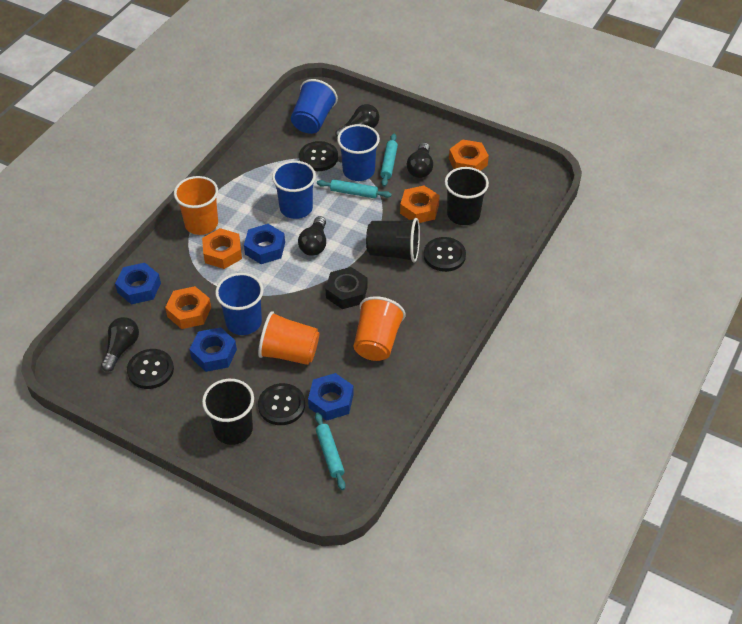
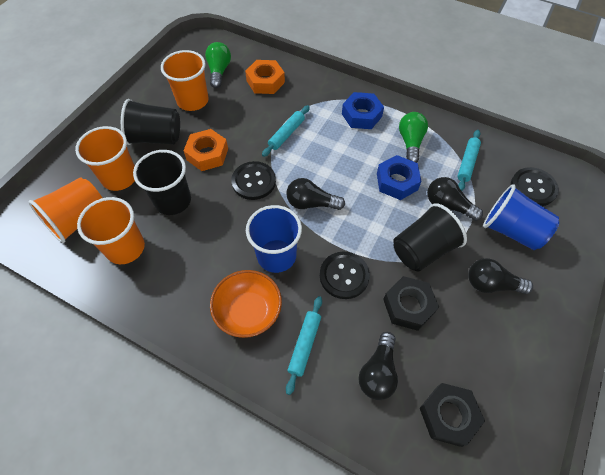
black button: [127,349,174,389] [258,383,305,425] [299,141,338,171] [424,237,466,272] = 4 -> [231,161,276,200] [320,252,370,299] [511,167,559,206] = 3
black nut: [326,267,368,309] = 1 -> [383,276,439,331] [420,383,485,447] = 2
blue cup: [215,273,263,335] [272,161,316,219] [291,79,338,134] [337,124,380,181] = 4 -> [246,205,302,273] [483,184,559,250] = 2
blue nut: [115,263,161,305] [189,327,237,372] [244,224,285,264] [308,373,354,421] = 4 -> [342,92,384,129] [377,155,421,200] = 2
green light bulb: none = 0 -> [205,42,231,88] [399,112,428,163] = 2
orange bowl: none = 0 -> [210,270,282,338] = 1
orange cup: [174,176,218,235] [258,311,319,365] [354,296,405,361] = 3 -> [29,178,102,243] [75,126,135,191] [77,197,145,264] [161,50,209,111] = 4
orange nut: [165,286,211,329] [202,228,242,269] [400,186,440,223] [449,139,489,171] = 4 -> [183,129,228,171] [245,60,285,94] = 2

